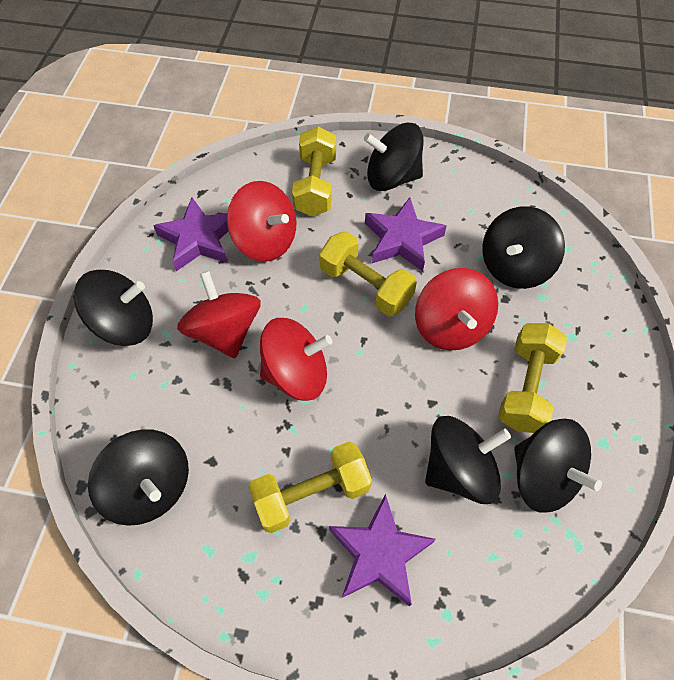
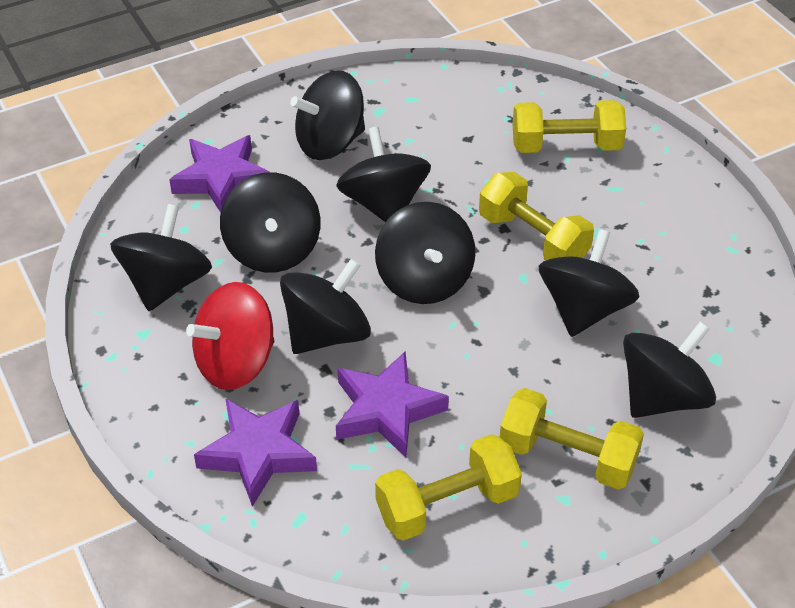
black spinning top: [74,270,153,346] [88,429,189,526] [364,123,424,191] [425,416,511,504] [482,206,565,289] [514,419,602,512] = 6 -> [110,204,212,311] [220,172,320,273] [280,258,371,354] [290,71,365,160] [336,127,431,222] [375,202,475,304] [539,229,640,337] [623,322,716,418] = 8
red spinning top: [177,271,261,358] [227,181,296,262] [260,318,332,401] [415,268,498,351] = 4 -> [186,282,274,390] = 1

